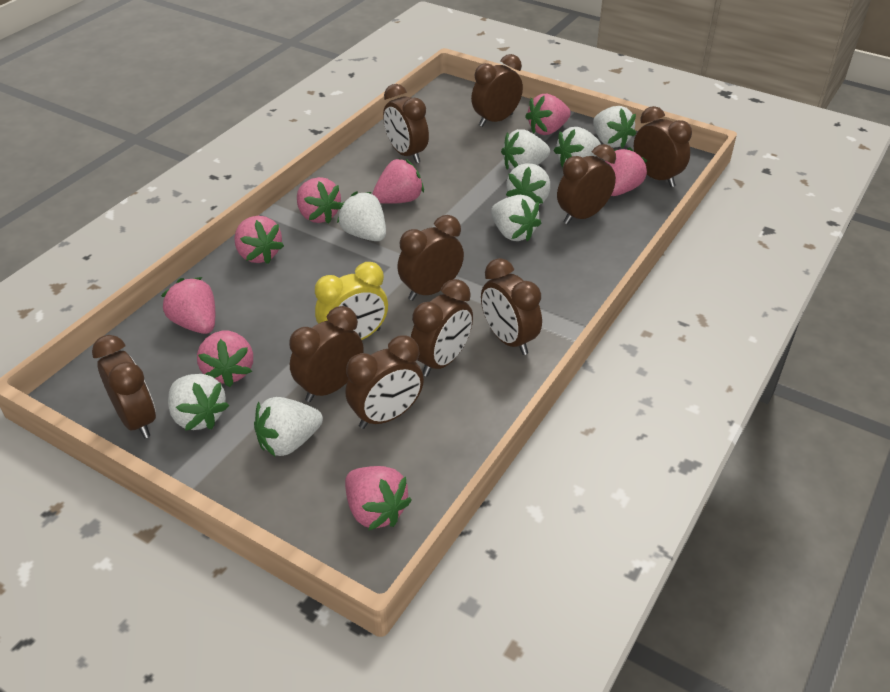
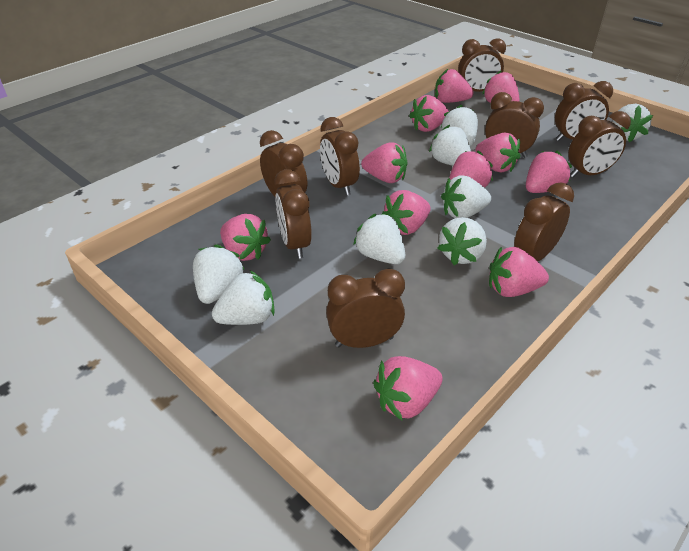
brown clock: [92,335,156,438] [289,306,363,402] [345,335,424,429] [383,84,429,163] [397,215,464,301] [411,279,473,377] [471,54,523,127] [481,258,542,355] [557,144,616,224] [634,106,692,187] = 10 -> [260,130,307,196] [274,169,312,259] [320,117,360,196] [326,269,405,348] [458,38,506,92] [485,92,544,158] [514,182,574,261] [555,81,613,141] [568,111,631,178] = 9
pink strawberry: [161,277,215,334] [197,330,253,387] [234,216,284,264] [297,177,342,224] [345,466,412,531] [372,158,424,204] [525,94,571,135] [605,147,647,196] = 8 -> [220,214,271,261] [361,142,407,183] [373,356,443,420] [382,190,431,235] [409,95,449,132] [435,69,474,103] [449,150,493,188] [475,132,521,172] [482,71,520,103] [489,246,549,297] [526,150,572,193] = 11
yellow clock: [315,262,388,340] = 1 -> none = 0

